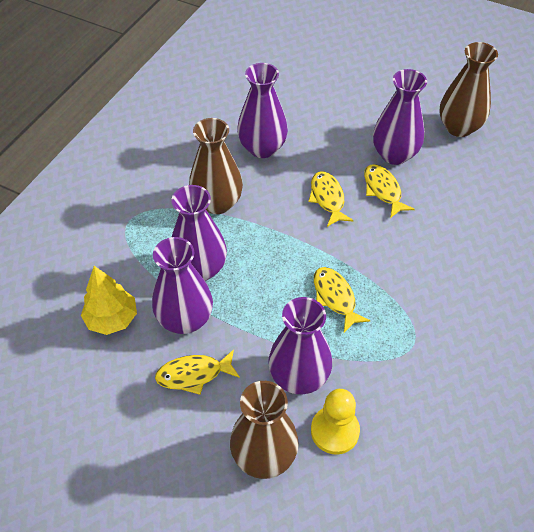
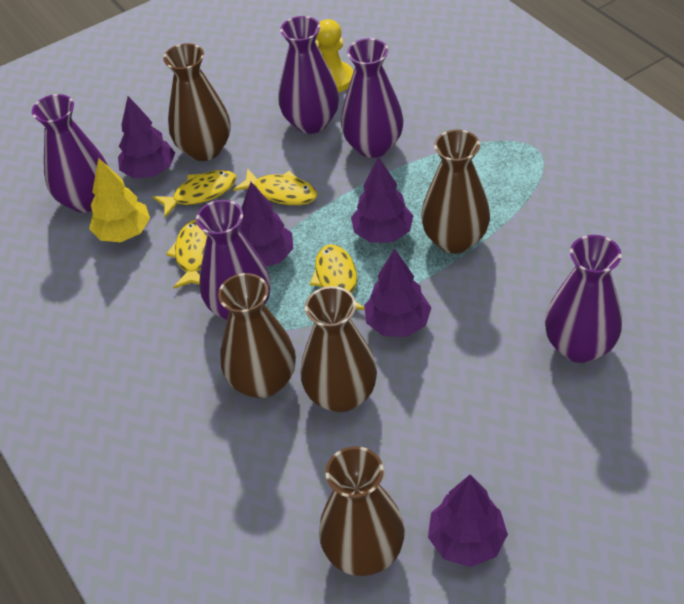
brown vase: [189,118,243,214] [230,381,299,479] [439,42,498,137] = 3 -> [163,43,230,161] [218,273,296,398] [300,286,377,412] [319,446,405,576] [421,130,490,254] = 5
purple tree: none = 0 -> [118,96,175,178] [238,182,294,267] [351,156,413,243] [364,248,431,337] [428,475,508,567] = 5

